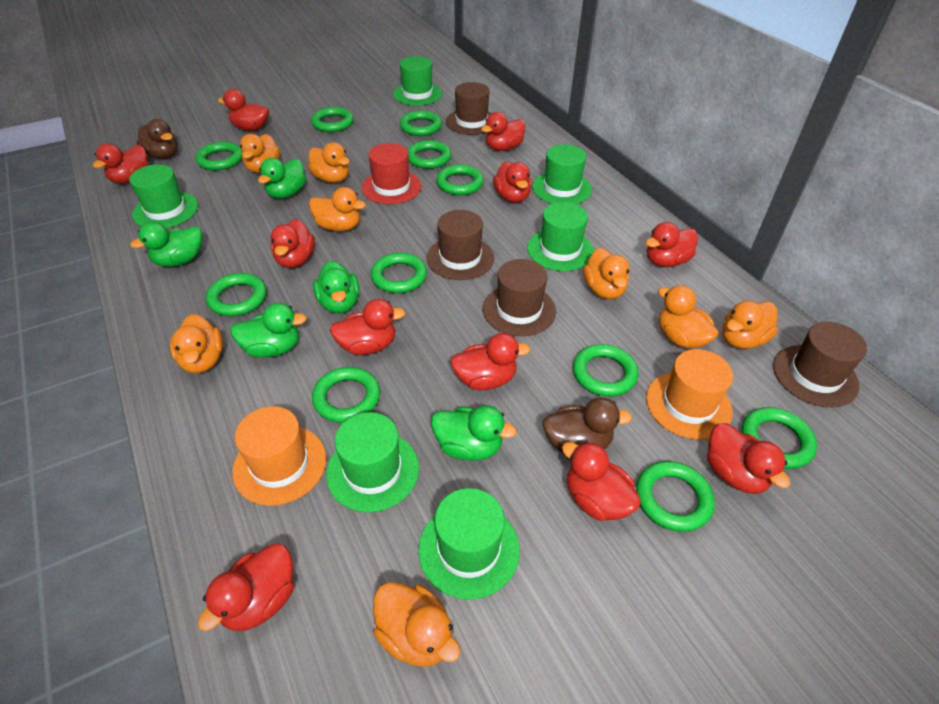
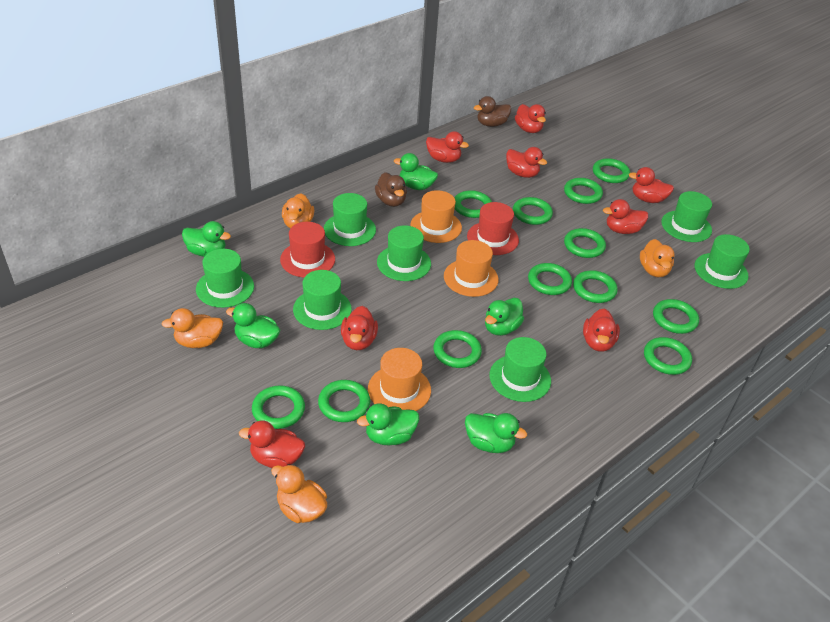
brown hat: [427,210,494,280] [446,82,491,135] [483,259,556,336] [773,322,867,407] = 4 -> none = 0
green duck: [130,222,202,267] [230,303,307,358] [258,158,306,199] [313,261,359,314] [431,405,517,461] = 5 -> [182,221,231,257] [226,303,280,348] [357,403,419,445] [394,153,438,190] [465,413,527,453] [485,298,524,336] = 6
green hat: [129,164,198,228] [326,412,419,512] [393,56,442,106] [418,488,520,600] [527,202,594,271] [532,144,592,204] = 6 -> [196,249,254,308] [293,270,352,330] [324,193,376,246] [377,225,431,281] [489,337,551,402] [661,191,712,242] [694,234,750,289] = 7
green ring: [196,142,242,171] [206,273,267,316] [311,107,354,132] [312,367,380,423] [371,253,427,293] [400,110,442,136] [408,140,451,169] [436,164,484,195] [573,344,639,397] [636,461,715,532] [742,407,817,469] = 11 -> [252,385,305,429] [318,380,370,422] [433,330,482,368] [454,190,492,218] [513,197,553,225] [528,263,572,295] [564,178,603,204] [564,228,606,258] [573,270,618,303] [593,158,630,183] [644,337,692,375] [653,299,699,334] = 12
orange duck: [170,314,223,373] [240,134,280,173] [308,142,350,183] [309,187,366,231] [373,582,461,667] [583,248,630,299] [658,285,719,349] [722,301,778,349] = 8 -> [162,308,223,348] [271,464,328,523] [282,193,315,228] [640,239,675,278] = 4
orange hat: [232,406,327,506] [646,349,733,439] = 2 -> [368,348,431,411] [410,190,462,243] [444,240,499,297] = 3
red duck: [93,143,148,184] [197,544,294,631] [218,89,269,131] [271,219,315,268] [330,299,406,355] [450,333,530,390] [481,112,525,151] [493,161,532,203] [562,441,641,521] [646,222,698,267] [707,423,790,494] = 11 -> [239,420,305,468] [341,306,378,350] [426,131,469,163] [506,147,547,178] [515,104,546,133] [583,308,620,352] [603,199,648,234] [629,167,674,203] = 8
red hat: [362,143,422,204] = 1 -> [280,222,335,278] [467,202,519,255] = 2

